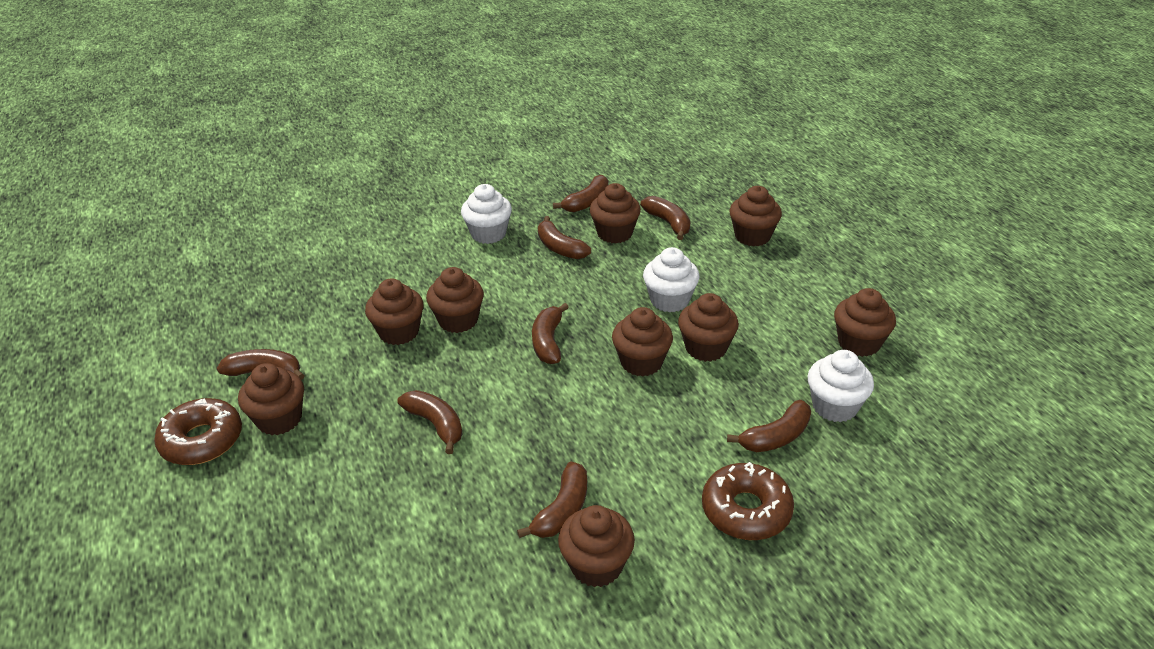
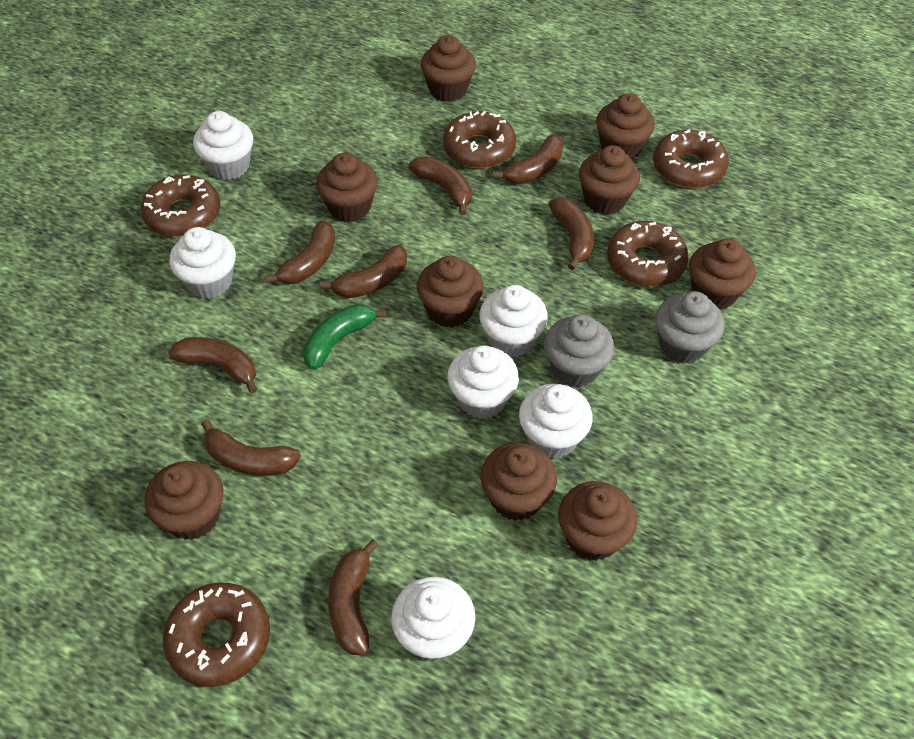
brown donut: [154,398,242,465] [702,462,794,540] = 2 -> [141,175,221,237] [163,583,270,687] [443,111,516,169] [607,221,689,287] [653,129,729,188] = 5
green banana: none = 0 -> [303,304,387,370] = 1
grey cupcake: none = 0 -> [544,314,614,387] [655,291,724,364] = 2
white cupcake: [461,184,512,244] [643,247,699,313] [808,350,874,422] = 3 -> [169,227,236,299] [193,111,253,180] [391,576,476,661] [448,345,519,419] [479,285,548,358] [519,384,593,459] = 6

